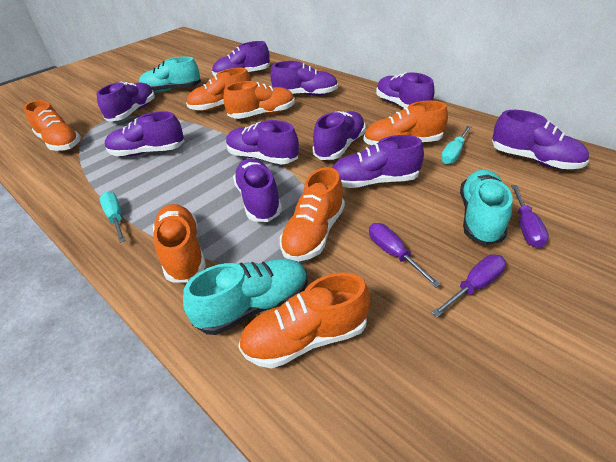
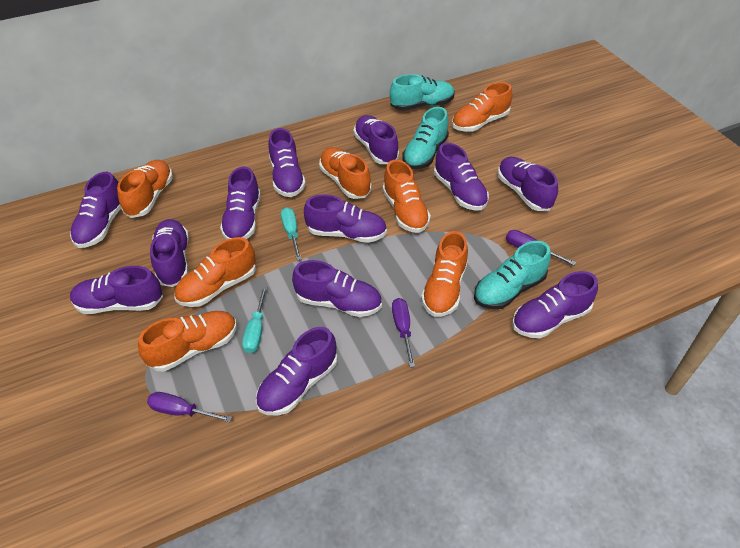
purple shoe: [96,81,155,122] [105,111,185,156] [212,41,270,75] [226,120,299,165] [233,158,282,222] [270,61,338,96] [312,111,366,160] [332,135,424,188] [376,72,434,108] [492,110,589,169] = 10 -> [70,172,121,248] [70,266,163,314] [150,219,189,287] [220,166,261,240] [256,327,338,416] [268,128,306,197] [292,260,382,317] [304,194,387,243] [353,115,399,164] [434,143,489,211] [498,157,558,211] [512,271,598,338] = 12

